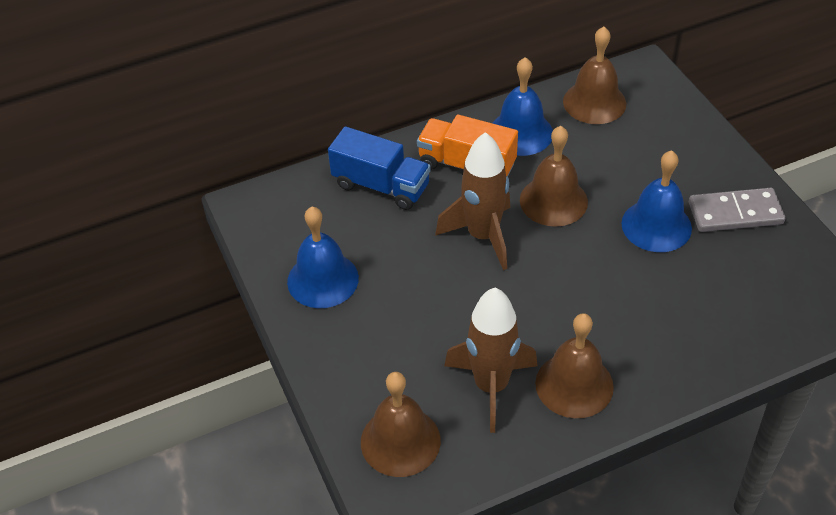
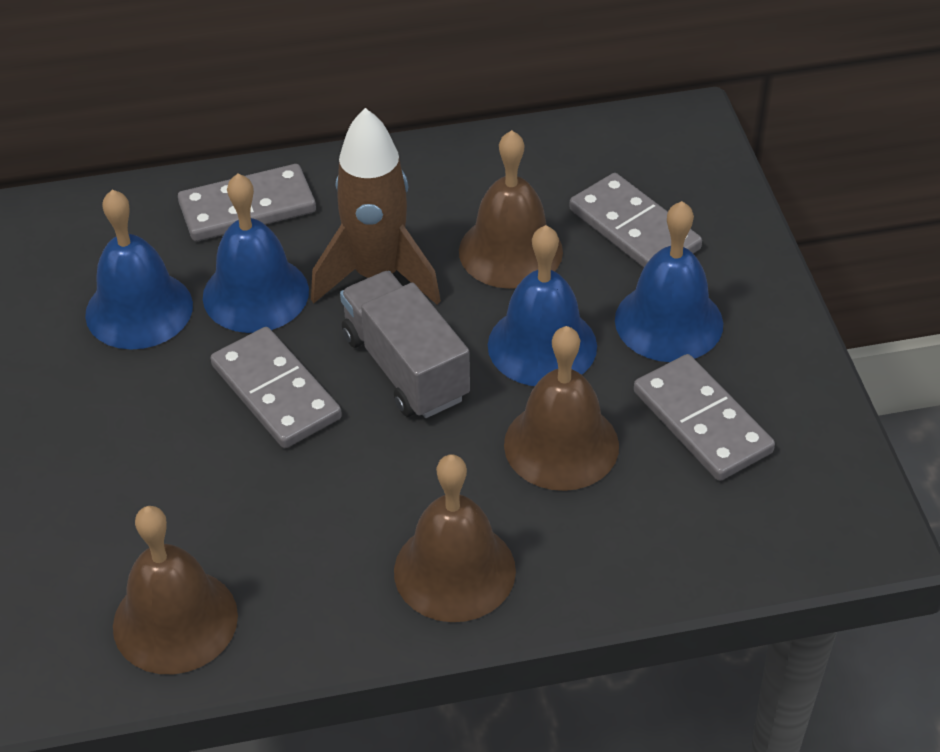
blue bell: [287,207,359,308] [492,57,553,156] [621,150,692,252] = 3 -> [85,190,193,350] [203,174,309,333] [488,225,597,386] [615,201,723,362] = 4
blue truck: [328,126,431,210] = 1 -> none = 0
brown rocket: [435,132,510,270] [444,288,538,433] = 2 -> [311,108,441,305] = 1
grey domino: [689,188,785,232] = 1 -> [178,164,316,241] [211,327,342,448] [569,173,702,268] [634,354,775,481] = 4
grey truck: none = 0 -> [340,271,470,418] = 1
orange truck: [417,115,518,176] = 1 -> none = 0

